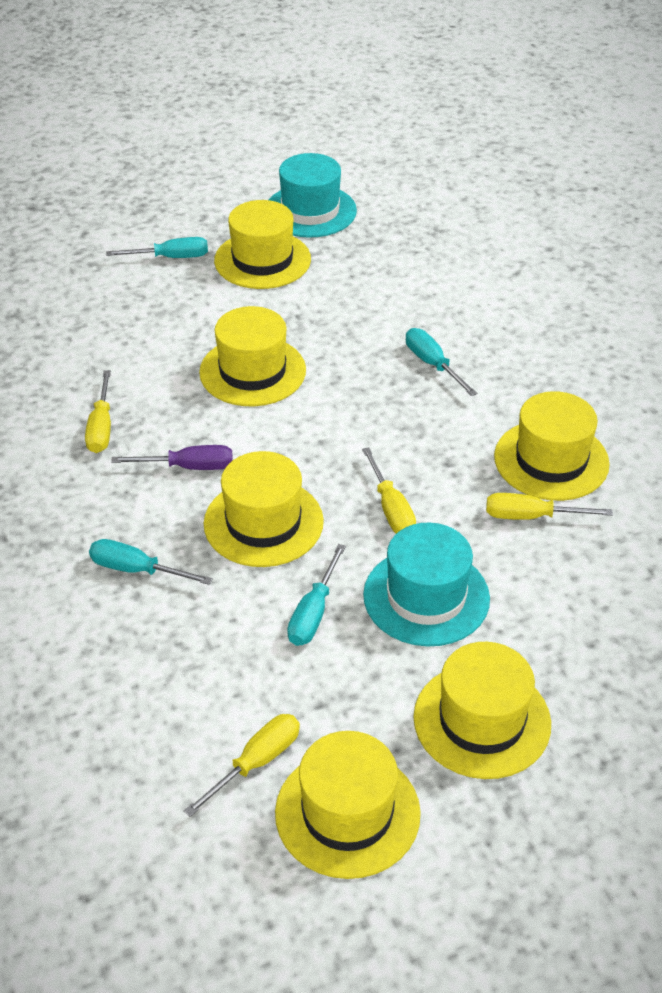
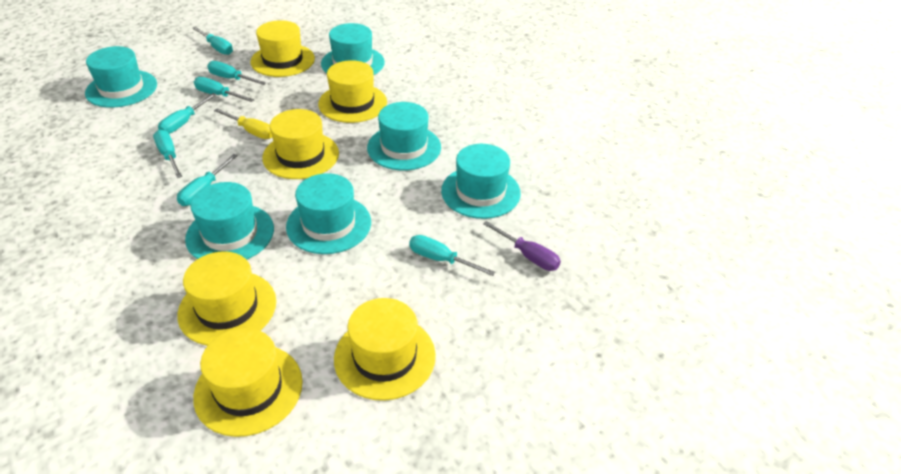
turquoise hat: [269,153,357,238] [363,522,490,646] = 2 -> [85,46,157,108] [185,182,274,260] [286,173,371,254] [321,23,385,75] [367,102,441,171] [441,144,521,219] = 6
turquoise screwdriver: [89,539,213,585] [106,237,208,258] [287,544,346,646] [406,328,477,396] = 4 -> [153,130,182,178] [158,93,217,134] [177,154,238,206] [192,27,233,55] [194,77,255,102] [207,61,266,85] [409,235,495,276] = 7
yellow screwdriver: [85,370,111,453] [184,714,300,817] [362,447,416,534] [486,493,613,520] = 4 -> [214,108,272,139] = 1

